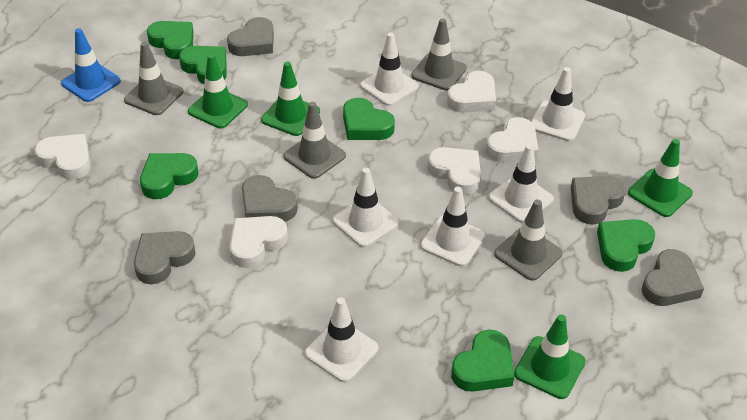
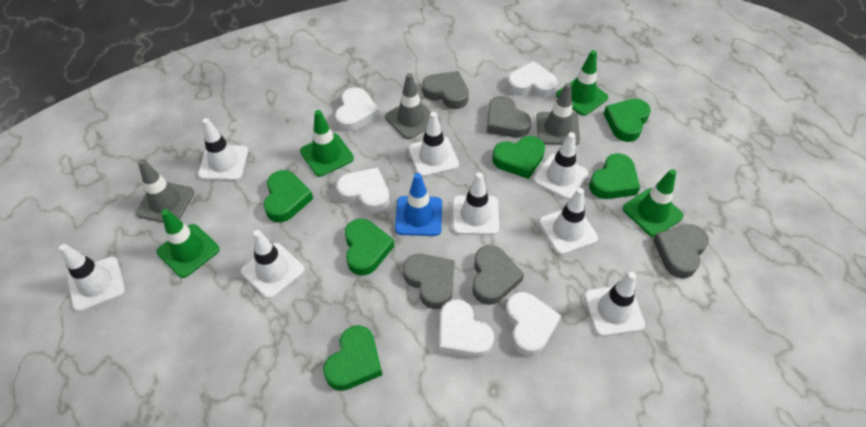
grey traffic cone: [124,42,184,115] [283,102,346,179] [411,18,467,91] [494,199,563,281] = 4 -> [136,159,194,223] [385,73,431,139] [536,83,580,145] = 3
white traffic cone: [305,297,379,382] [333,168,399,248] [360,32,419,106] [420,187,485,267] [489,144,554,223] [531,67,585,141] = 6 -> [59,244,125,312] [198,118,248,181] [241,230,304,299] [408,112,459,177] [453,172,499,235] [533,132,588,200] [539,188,598,255] [584,272,645,336] = 8

